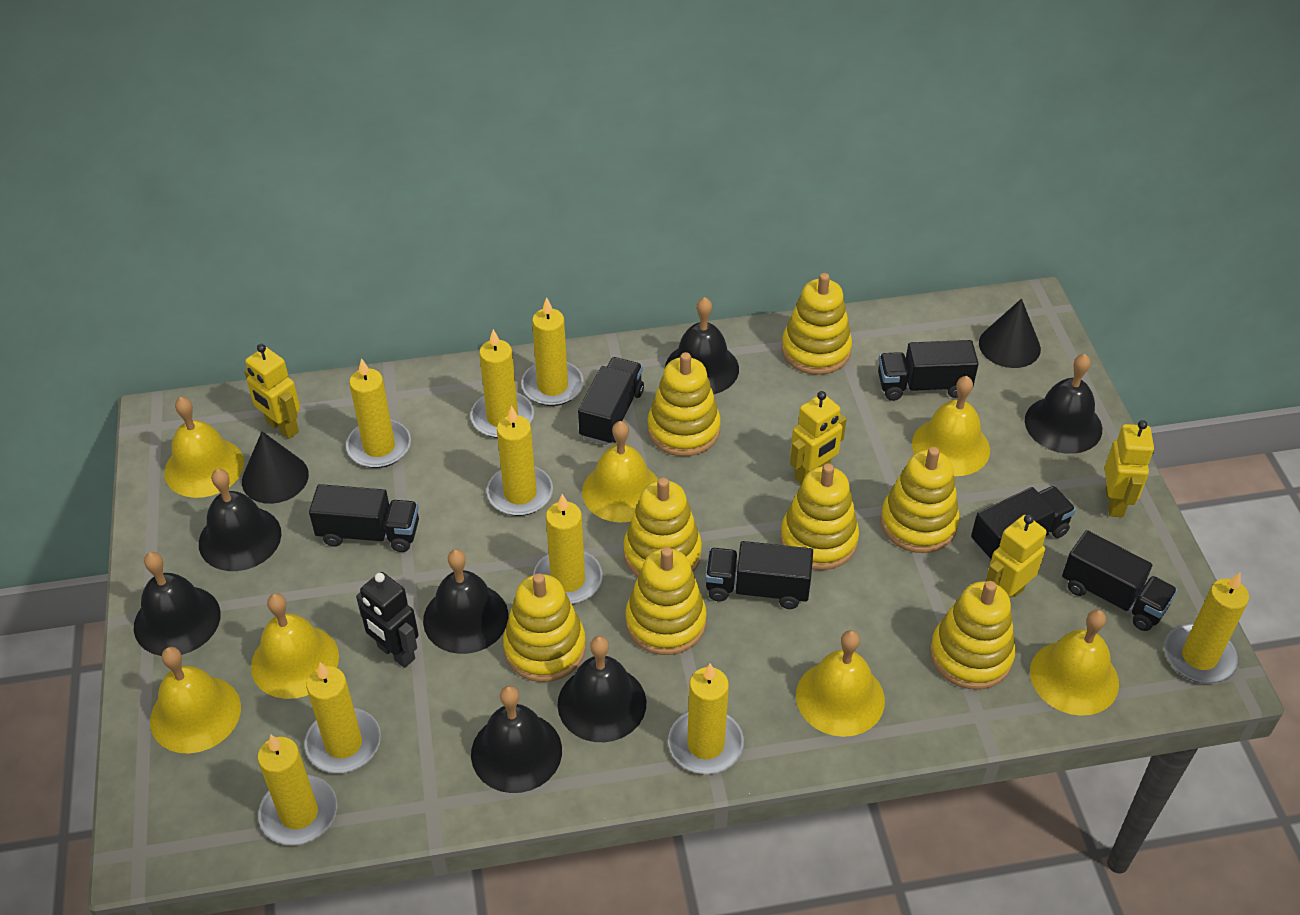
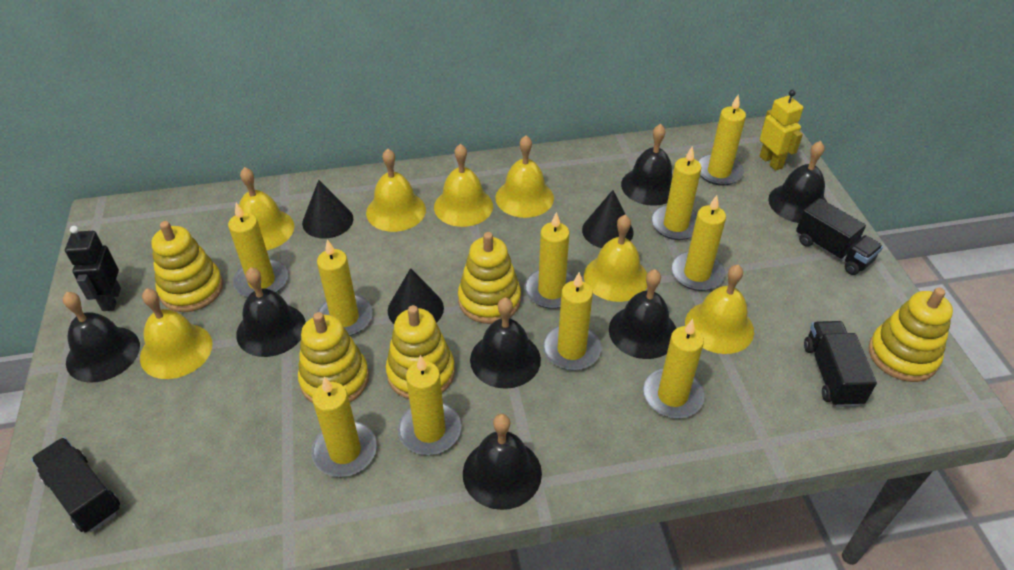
black cone: [242,431,309,504] [979,299,1041,368] = 2 -> [302,180,353,238] [388,268,444,324] [582,190,633,248] = 3
black truck: [309,484,419,552] [578,357,644,445] [705,541,813,609] [878,340,979,401] [971,486,1076,561] [1062,530,1178,631] = 6 -> [31,437,120,533] [796,198,883,275] [804,321,877,407] = 3
yellow candle: [258,735,337,846] [304,662,381,773] [346,358,411,468] [470,329,534,438] [487,406,553,516] [521,297,584,406] [533,494,603,604] [668,663,744,774] [1164,573,1249,683] = 9 -> [228,203,288,297] [311,377,377,477] [317,239,373,336] [398,355,461,455] [525,212,575,309] [543,272,601,370] [643,319,705,418] [651,146,702,240] [671,195,726,291] [698,94,746,186] = 10
yellow robot: [244,344,300,439] [790,391,847,484] [986,514,1047,598] [1104,420,1154,517] = 4 -> [760,90,803,171] = 1
yellow stacking toy: [503,573,586,682] [623,478,702,577] [625,547,707,655] [648,352,721,456] [780,463,859,570] [782,273,852,375] [880,447,960,553] [930,581,1015,690] = 8 -> [151,221,223,312] [298,312,369,403] [386,305,455,399] [458,232,521,324] [869,288,953,382] = 5

